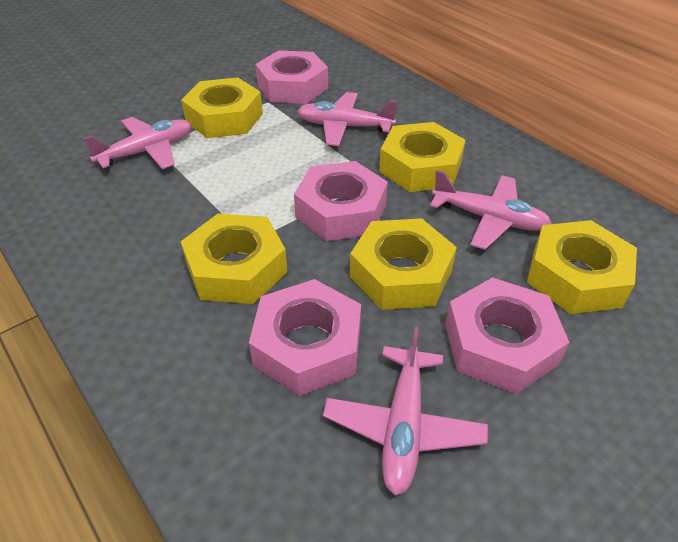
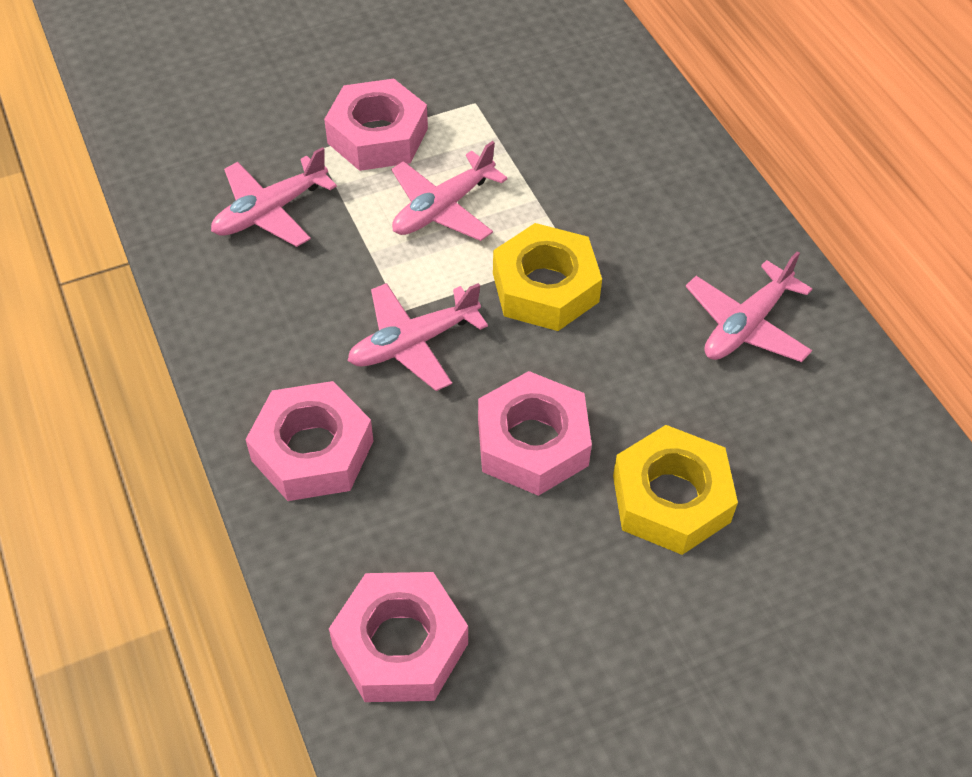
yellow nut: [181,77,263,138] [181,214,287,304] [350,218,457,310] [379,122,466,192] [527,220,637,314] = 5 -> [493,223,602,331] [613,425,738,555] = 2

